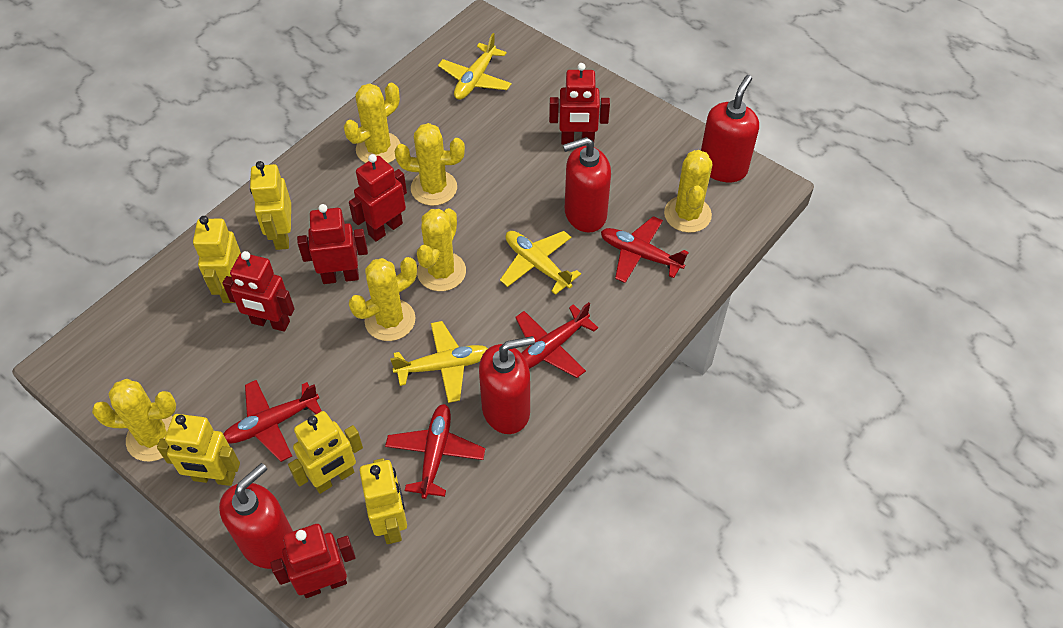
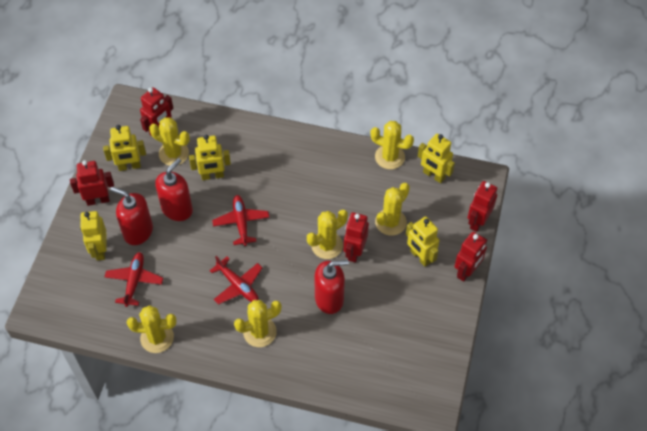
red plane: [223,380,322,462] [385,404,485,499] [515,302,598,378] [601,216,689,283] = 4 -> [105,252,163,307] [209,256,263,304] [212,195,269,246] = 3
red soap dispenser: [219,463,293,569] [479,336,535,434] [563,137,611,233] [701,75,759,182] = 4 -> [110,187,153,245] [155,158,193,221] [314,260,349,314] = 3
yellow plane: [390,321,488,403] [438,33,512,100] [500,231,581,295] = 3 -> none = 0

